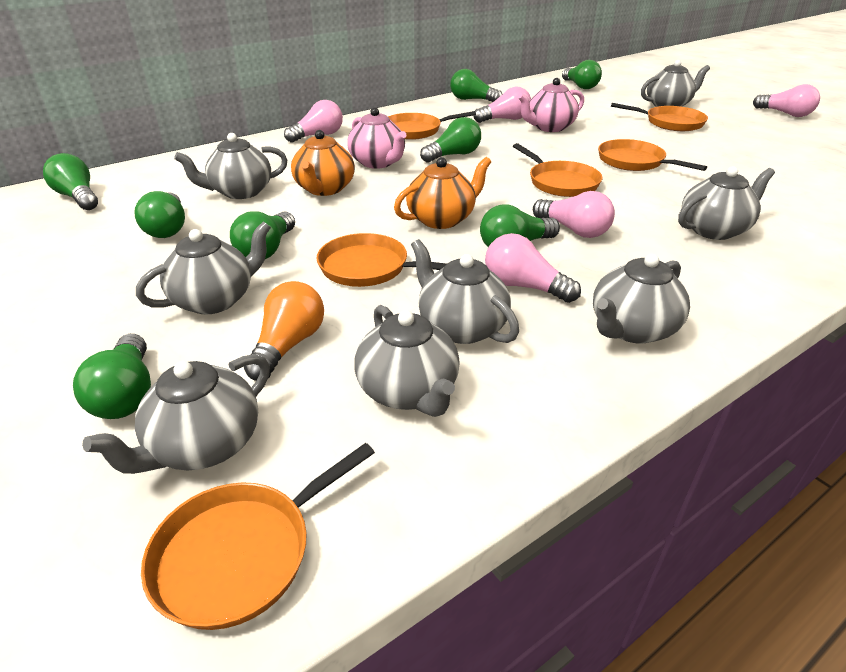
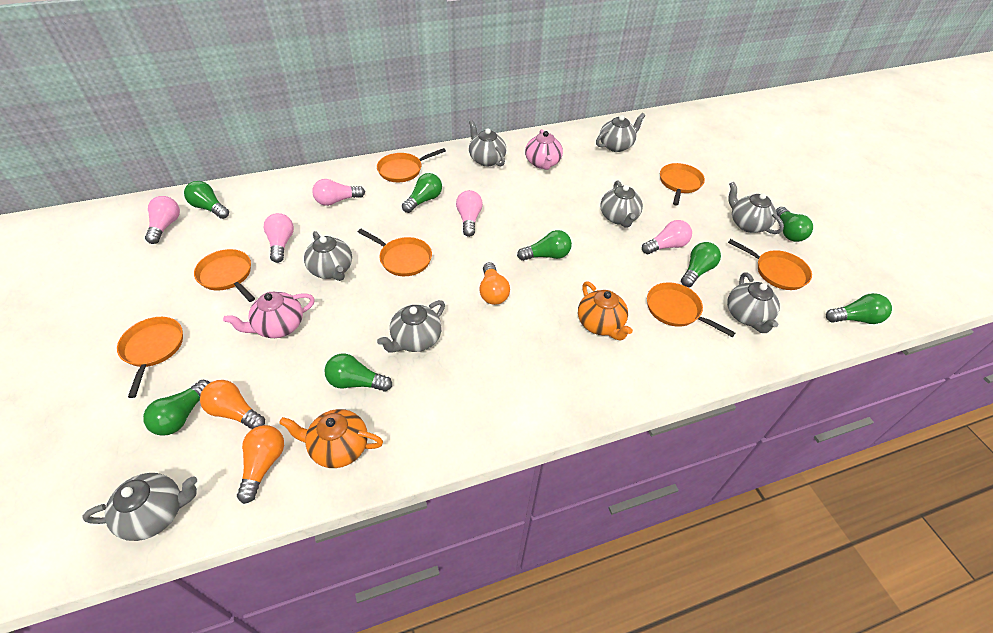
orange light bulb: [244,281,324,381] = 1 -> [200,380,265,429] [237,425,284,504] [479,262,510,305] = 3
orange pan: [141,443,375,630] [317,233,446,287] [388,111,476,140] [513,143,602,197] [598,139,707,171] [611,103,708,131] = 6 -> [117,317,183,398] [194,249,255,302] [358,229,432,276] [377,148,446,182] [647,282,735,337] [660,163,705,206] [728,239,812,290] = 7

